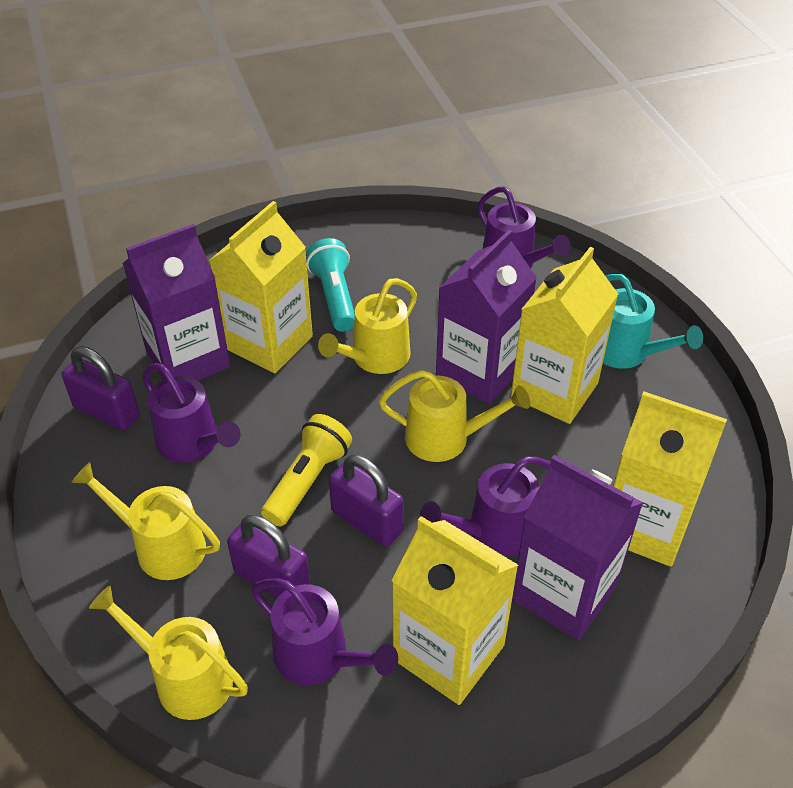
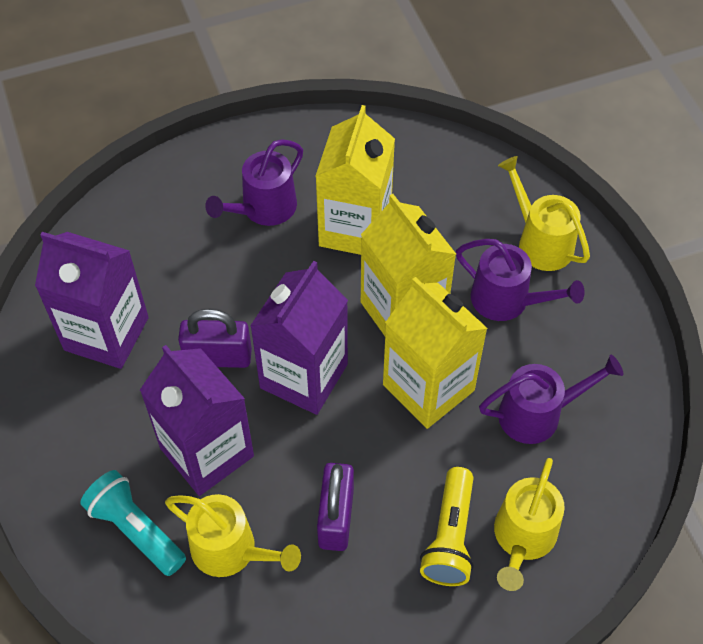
purple padlock: [62,346,140,431] [227,515,311,598] [329,455,404,547] = 3 -> [178,309,252,368] [317,463,354,551] = 2
purple watering can: [143,363,241,463] [251,578,398,685] [420,457,551,556] [477,187,571,268] = 4 -> [205,139,303,226] [456,239,585,321] [479,355,623,444] = 3
turquoise watering can: [603,274,703,369] = 1 -> none = 0
yellow carton: [209,201,313,373] [392,516,518,705] [511,247,618,424] [613,391,727,567] = 4 -> [316,105,395,255] [361,194,456,336] [383,277,488,429] = 3
yellow watering can: [71,462,220,580] [89,586,248,720] [318,278,417,374] [379,370,530,462] = 4 -> [165,494,301,577] [494,458,565,591] [498,156,590,271] = 3

